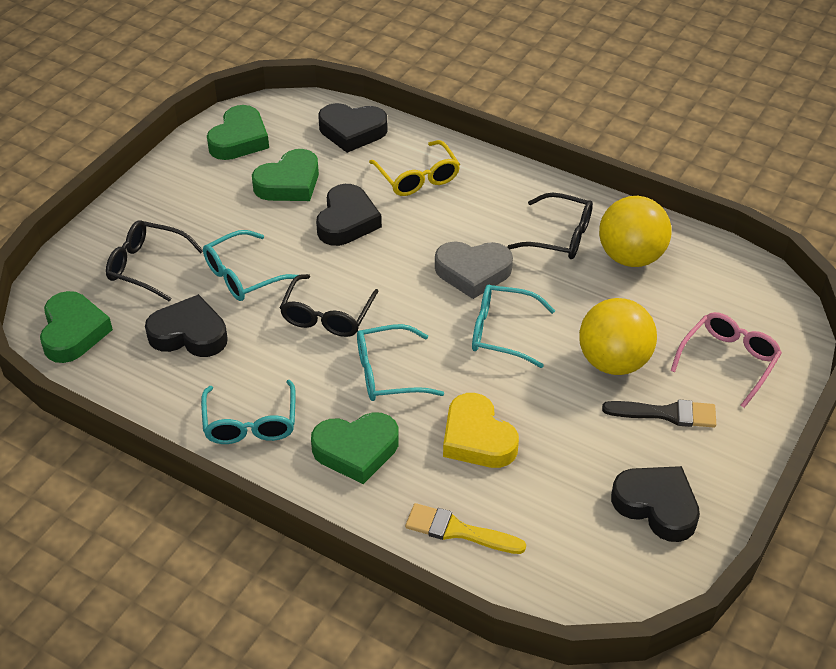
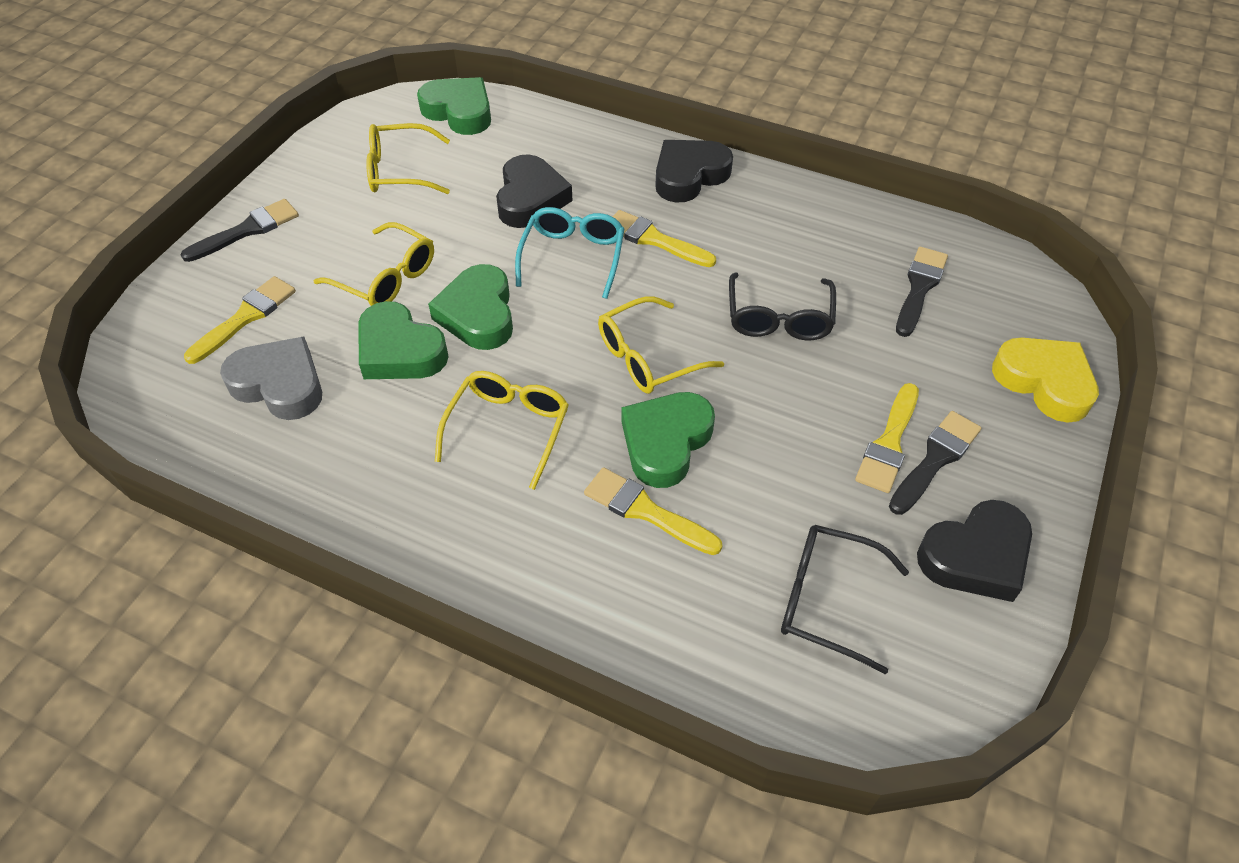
black brush: [602,400,716,428] = 1 -> [181,199,299,262] [889,411,981,515] [896,247,948,337] = 3
black glasses: [106,220,203,302] [280,274,379,337] [507,193,593,259] = 3 -> [729,273,836,340] [781,525,909,674] = 2
black heart: [145,294,228,357] [316,184,382,246] [318,103,388,153] [611,466,700,542] = 4 -> [496,154,573,228] [655,140,733,202] [917,500,1032,602] = 3
pink glasses: [671,312,782,408] = 1 -> none = 0
turquoise glasses: [201,380,296,444] [203,230,297,301] [357,324,444,401] [472,285,555,368] = 4 -> [515,207,624,299] = 1
yellow ball: [579,298,657,375] [599,196,671,267] = 2 -> none = 0
yellow brush: [405,503,526,554] = 1 -> [184,276,296,364] [584,467,723,555] [613,210,716,267] [855,383,919,493] = 4
yellow glasses: [369,140,460,196] = 1 -> [313,222,434,306] [366,123,450,194] [435,371,569,490] [598,296,724,394] = 4

